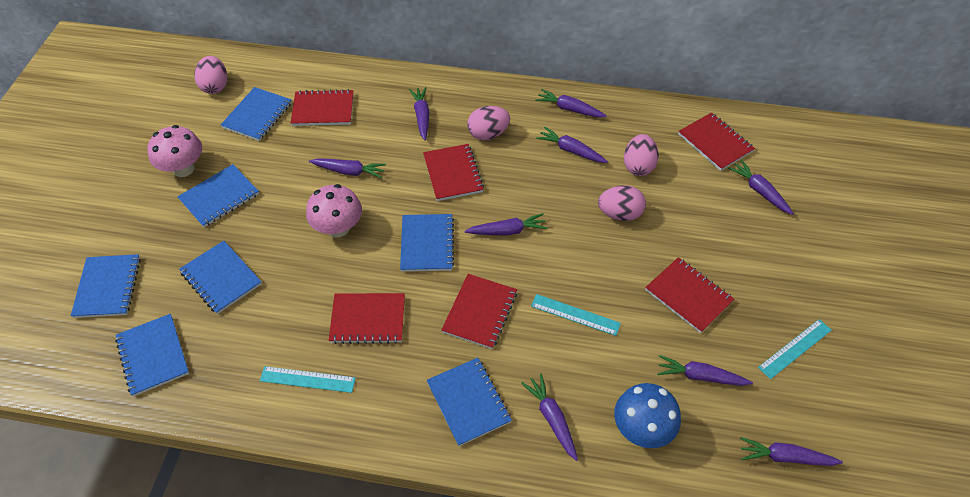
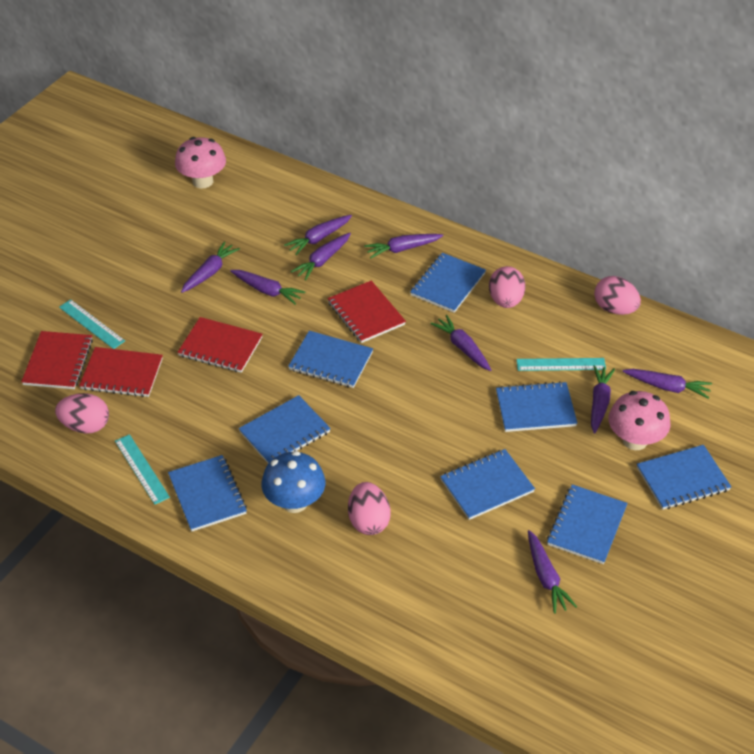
blue notebook: [71,254,141,318] [115,314,189,397] [177,164,259,227] [179,241,262,314] [221,87,292,141] [400,214,454,272] [427,358,512,446] = 7 -> [168,455,247,532] [239,395,331,463] [288,331,373,388] [410,253,486,313] [440,449,535,520] [496,381,577,432] [547,484,628,564] [637,445,731,510] = 8
red notebook: [291,89,354,126] [329,293,405,344] [423,144,484,201] [442,274,517,349] [645,257,734,333] [678,112,755,171] = 6 -> [21,331,93,389] [79,347,163,397] [177,317,263,373] [328,280,406,343] = 4

